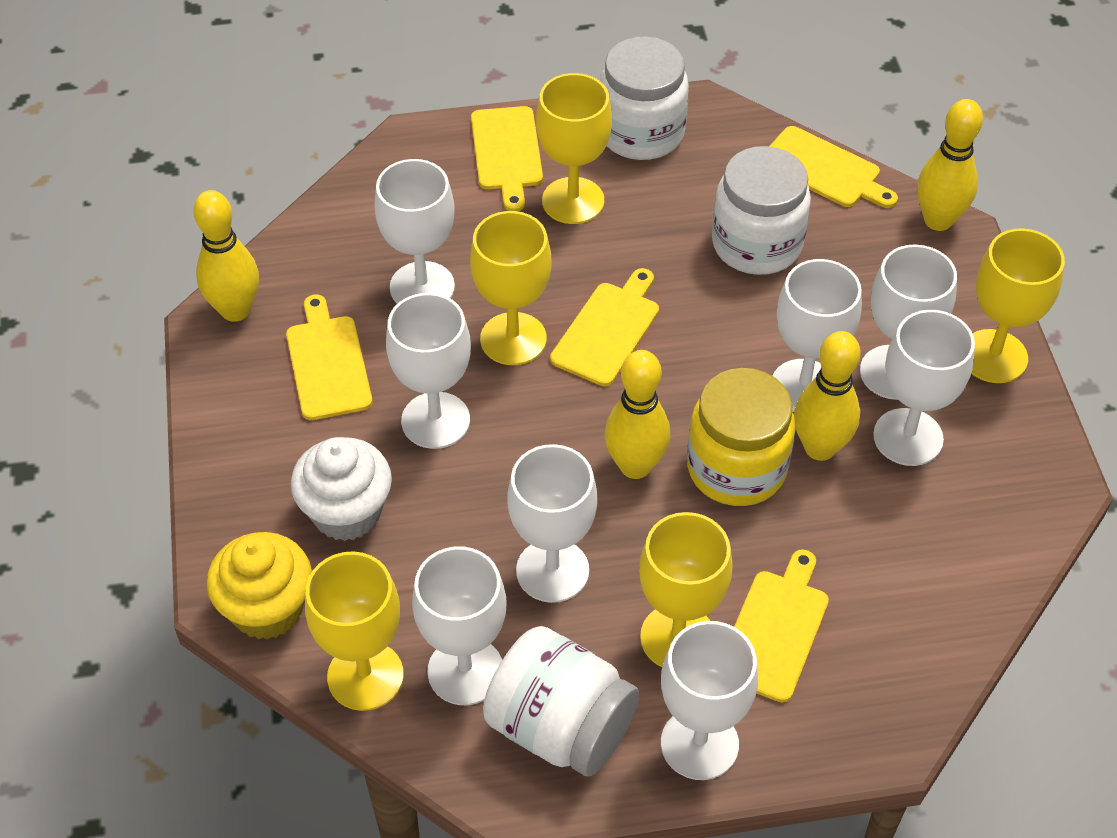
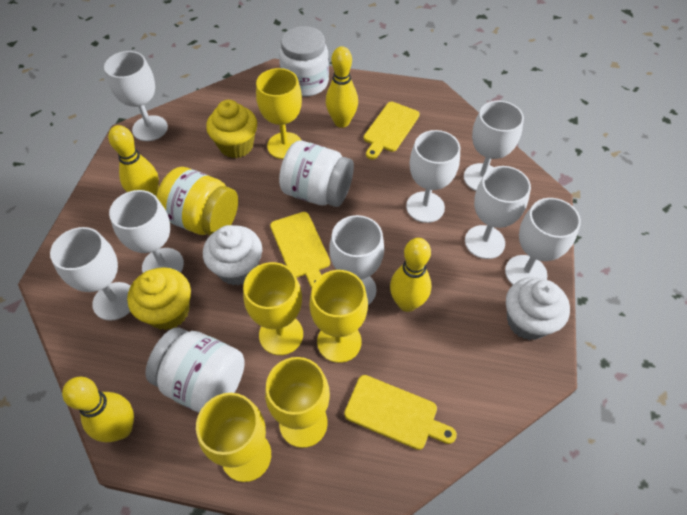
white cupcake: [291,437,392,541] = 1 -> [203,225,262,285] [506,277,570,340] = 2
yellow cupcake: [207,532,312,640] = 1 -> [127,267,191,330] [206,100,257,158] = 2
yellow cutting board: [286,294,373,420] [471,106,543,211] [550,268,659,386] [734,549,829,703] [769,126,898,208] = 5 -> [270,212,330,288] [344,375,457,450] [364,102,420,159] = 3

